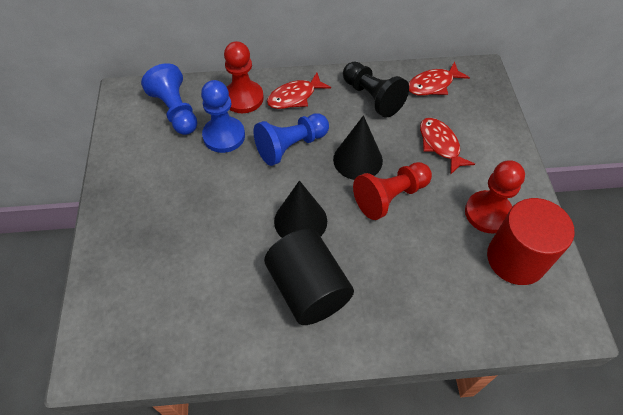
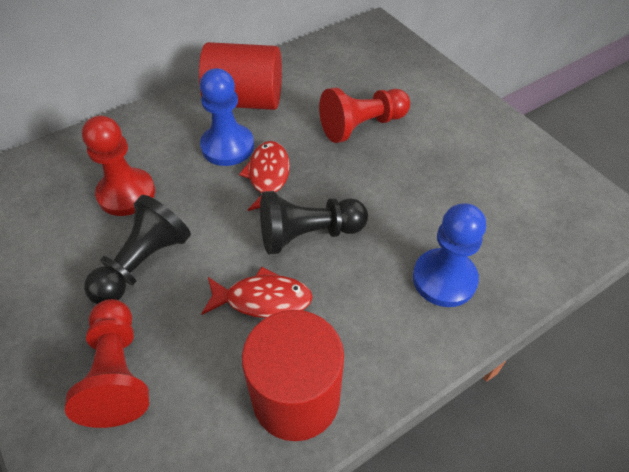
black cone: [274,180,327,238] [333,115,383,180] = 2 -> none = 0
black cylinder: [264,229,354,325] = 1 -> none = 0
black pawn: [343,62,409,118] = 1 -> [84,195,191,304] [260,191,368,254] = 2
blue pawn: [141,63,197,135] [201,80,245,153] [253,113,329,166] = 3 -> [200,68,254,166] [413,203,486,307] = 2
red cylinder: [487,198,575,285] = 1 -> [199,42,282,110] [242,310,344,441] = 2
red fish: [267,73,331,109] [408,62,470,96] [420,118,475,175] = 3 -> [201,267,313,318] [239,141,290,211] = 2

